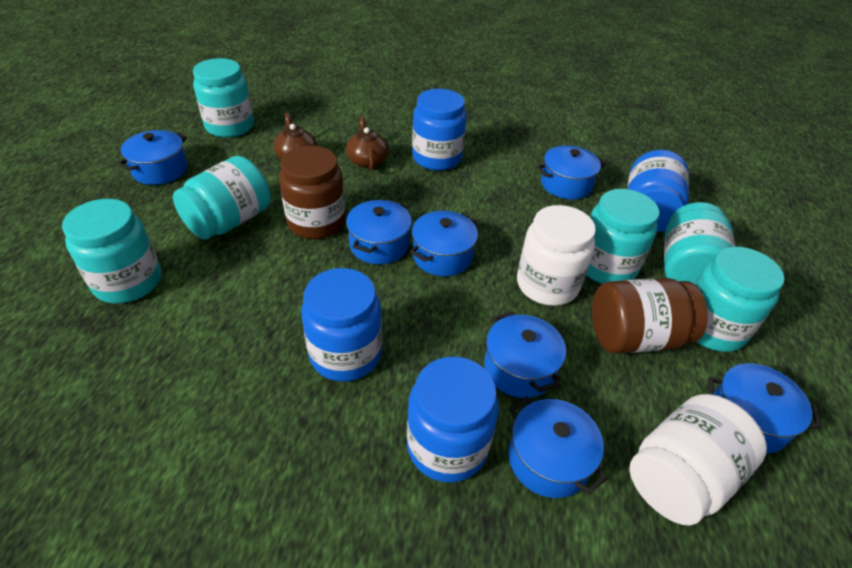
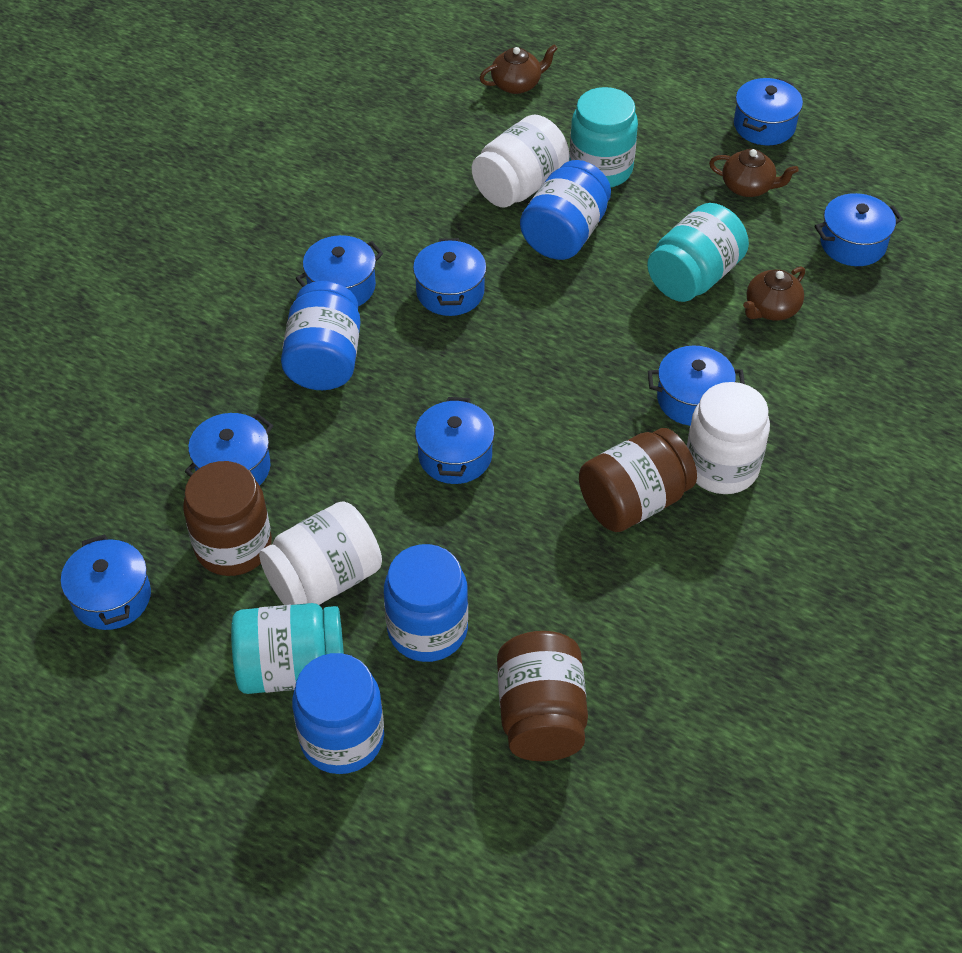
blue pot: [117,130,188,185] [346,199,412,264] [410,211,478,276] [484,311,566,398] [508,396,608,498] [537,145,606,200] [708,363,821,454] = 7 -> [61,534,151,630] [185,413,273,486] [296,235,383,306] [413,238,487,316] [415,397,495,484] [648,345,745,426] [734,78,803,145] [814,193,903,266] = 8
brown jar: [279,146,346,239] [592,278,708,354] = 2 -> [183,461,272,576] [497,631,588,761] [579,428,697,532] = 3
brown teapot: [273,113,317,159] [346,116,389,170] = 2 -> [480,44,558,94] [709,149,799,197] [743,267,805,321] = 3
turquoise jar: [62,199,161,303] [173,156,271,239] [193,58,254,138] [586,189,660,284] [664,202,735,284] [695,247,785,352] = 6 -> [231,603,344,694] [569,87,638,187] [647,203,749,302] = 3
white jar: [517,205,596,306] [629,394,767,525] = 2 -> [259,501,382,605] [472,115,569,207] [687,382,770,494] = 3

